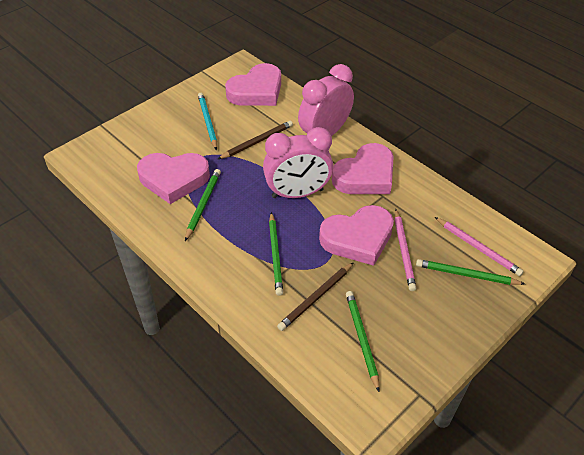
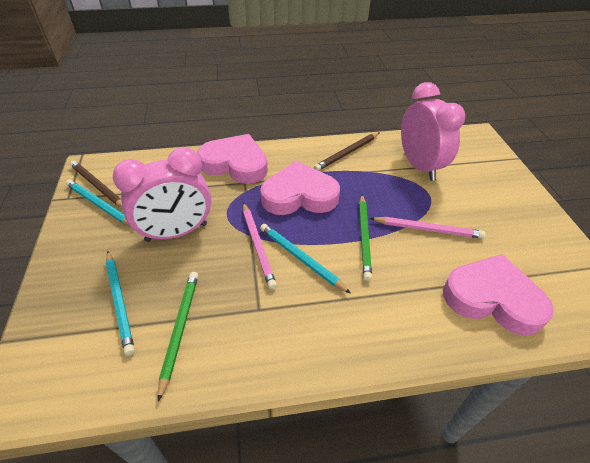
green pencil: [185,169,221,241] [269,212,283,296] [346,291,380,392] [416,259,525,285] = 4 -> [158,272,198,402] [359,195,372,281] = 2
pink heart: [137,153,210,204] [225,63,281,106] [319,205,394,266] [332,143,394,194] = 4 -> [197,134,268,184] [260,161,340,215] [443,254,554,336] = 3
turquoise pencil: [198,93,217,150] = 1 -> [66,179,130,226] [106,251,135,356] [260,224,351,294] = 3

